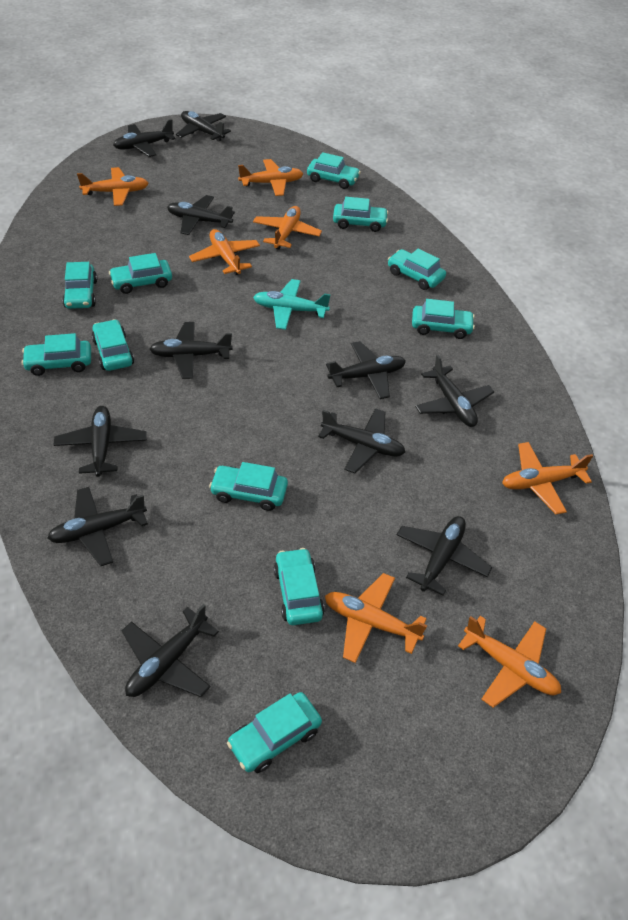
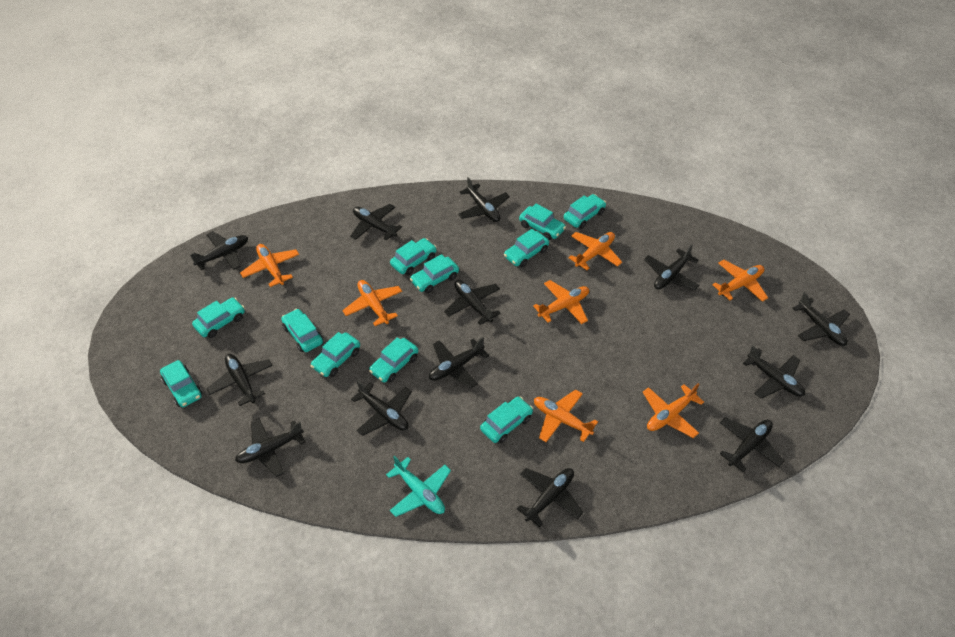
black plane: [47,487,148,566] [54,406,147,477] [113,119,176,157] [122,604,219,697] [150,322,233,379] [167,195,235,235] [176,111,231,142] [318,408,405,473] [326,341,406,399] [397,516,492,595] [415,355,494,427] = 11 -> [190,231,248,270] [206,354,273,406] [235,418,305,477] [350,204,402,241] [351,381,412,436] [429,337,489,388] [444,280,501,325] [458,177,510,222] [517,468,584,527] [644,244,700,290] [720,417,784,472] [743,345,805,399] [793,292,850,346] = 13

